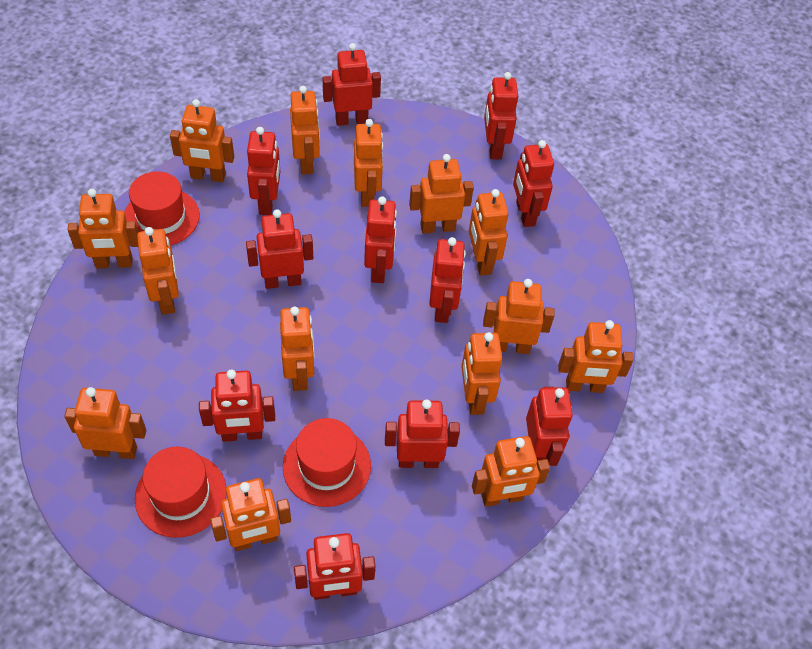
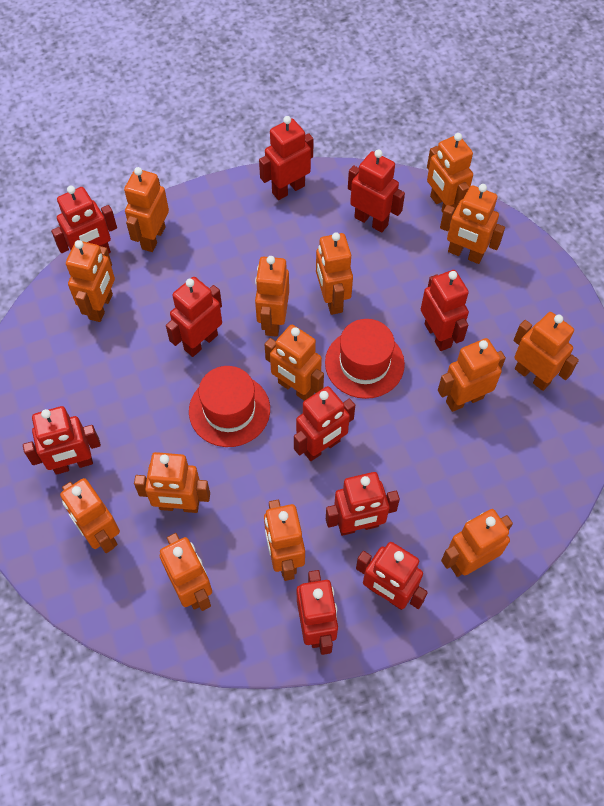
red hat: [124,171,200,245] [135,447,227,538] [283,418,371,507] = 3 -> [189,366,270,447] [325,319,405,399] = 2
red robot: [199,370,275,442] [246,209,313,289] [247,127,280,215] [294,533,375,600] [323,43,381,126] [364,196,397,283] [385,400,460,468] [429,237,466,323] [484,72,518,159] [513,140,554,227] [526,387,573,466] = 11 -> [23,406,101,475] [51,186,117,253] [166,277,222,357] [259,116,314,200] [294,386,355,461] [297,570,338,655] [326,472,400,536] [348,149,405,233] [356,542,428,610] [421,270,469,351] = 10

